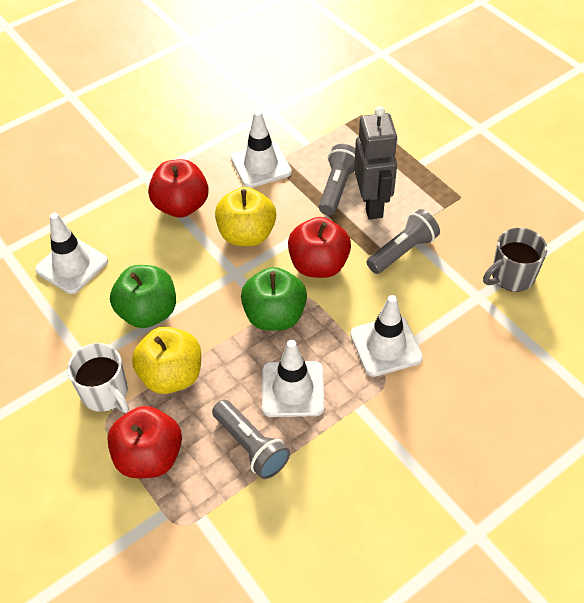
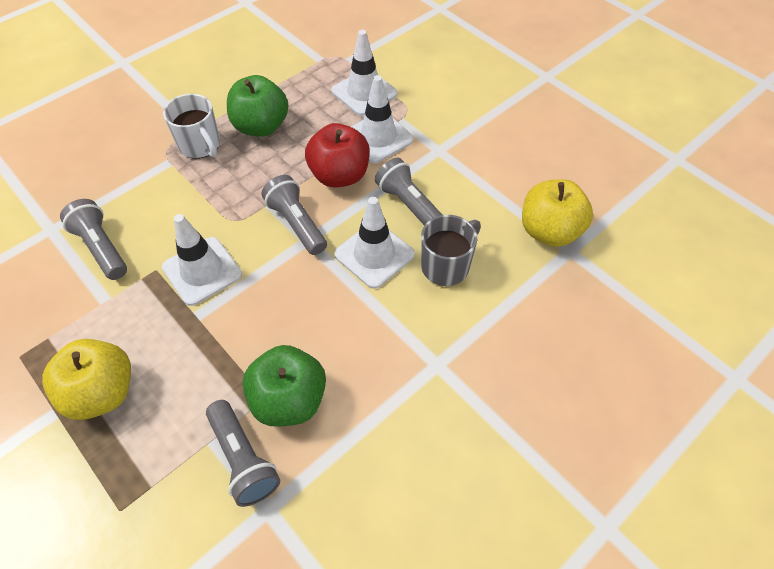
grey flashlight: [212,400,290,479] [319,144,355,215] [367,209,440,274] = 3 -> [60,199,127,280] [206,400,280,507] [261,175,327,255] [375,158,442,226] = 4
grey robot: [354,106,398,220] = 1 -> none = 0
red apple: [107,406,182,478] [148,159,209,218] [288,217,351,278] = 3 -> [305,123,370,188] = 1

